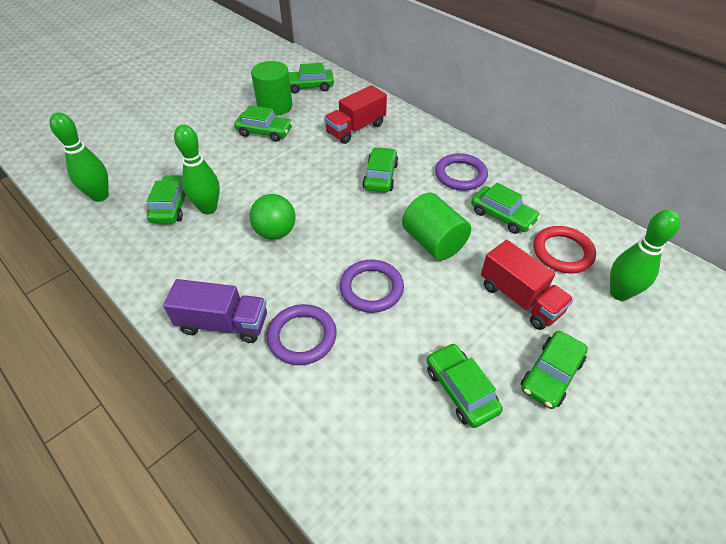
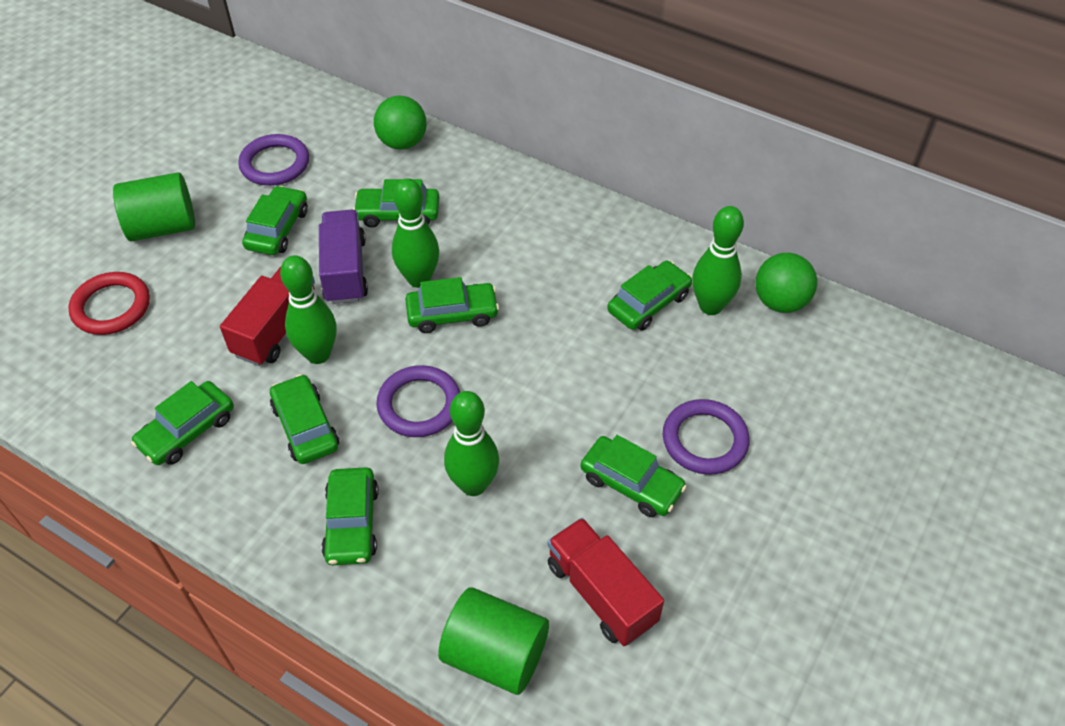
green ball: [249,194,296,240] = 1 -> [374,96,427,150] [755,253,817,313] = 2
green bowling pin: [50,112,109,202] [174,125,220,214] [610,210,681,301] = 3 -> [280,255,337,364] [392,178,439,288] [444,391,499,496] [692,206,744,315] = 4
green car: [147,175,186,224] [234,105,293,142] [289,63,334,94] [362,147,398,192] [426,343,503,428] [471,182,540,234] [521,331,588,409] = 7 -> [131,381,234,465] [242,186,308,255] [270,374,339,464] [322,467,379,565] [353,179,439,228] [405,277,499,333] [581,435,687,517] [607,261,692,331] = 8

